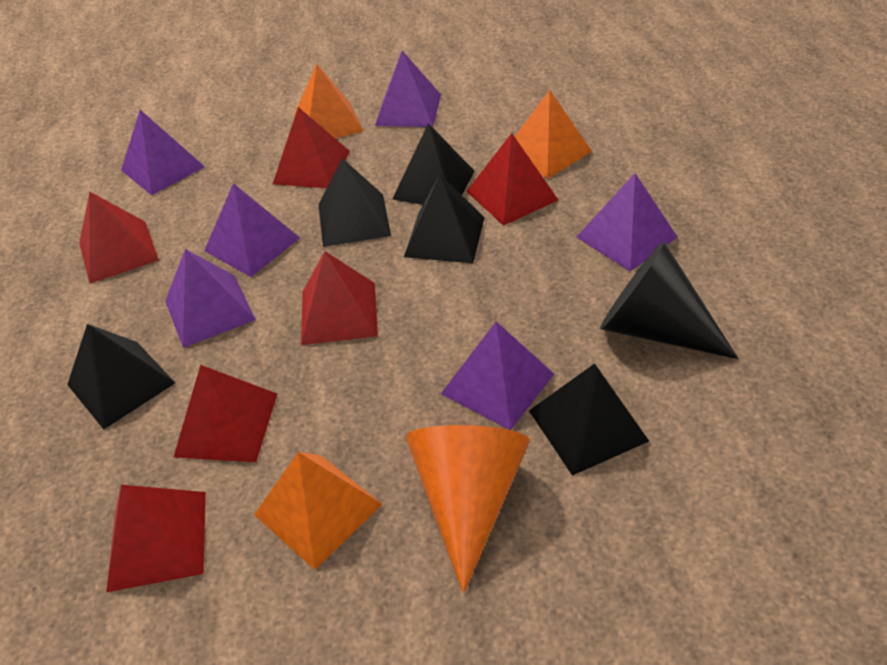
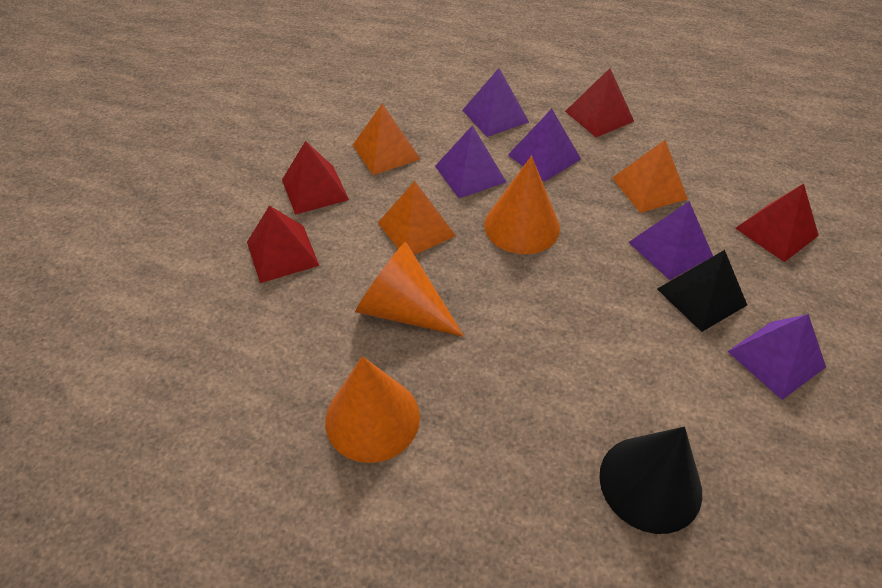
black pyramid: [67,324,175,429] [318,158,391,247] [392,123,475,205] [404,174,485,263] [529,363,649,476] = 5 -> [657,250,747,332] = 1
orange cone: [405,425,530,593] = 1 -> [325,356,420,463] [355,242,464,337] [484,156,560,254] = 3
purple pyramid: [121,110,205,195] [165,249,256,348] [204,183,300,277] [375,51,441,127] [441,321,554,430] [577,173,678,272] = 6 -> [435,125,506,198] [462,68,529,137] [508,109,581,182] [628,201,713,280] [727,314,826,400] = 5
red pyramid: [79,191,159,284] [106,485,206,593] [174,365,277,462] [273,107,350,188] [301,251,378,345] [467,133,558,226] = 6 -> [247,205,319,283] [282,141,349,215] [565,68,634,137] [735,184,819,262] = 4

